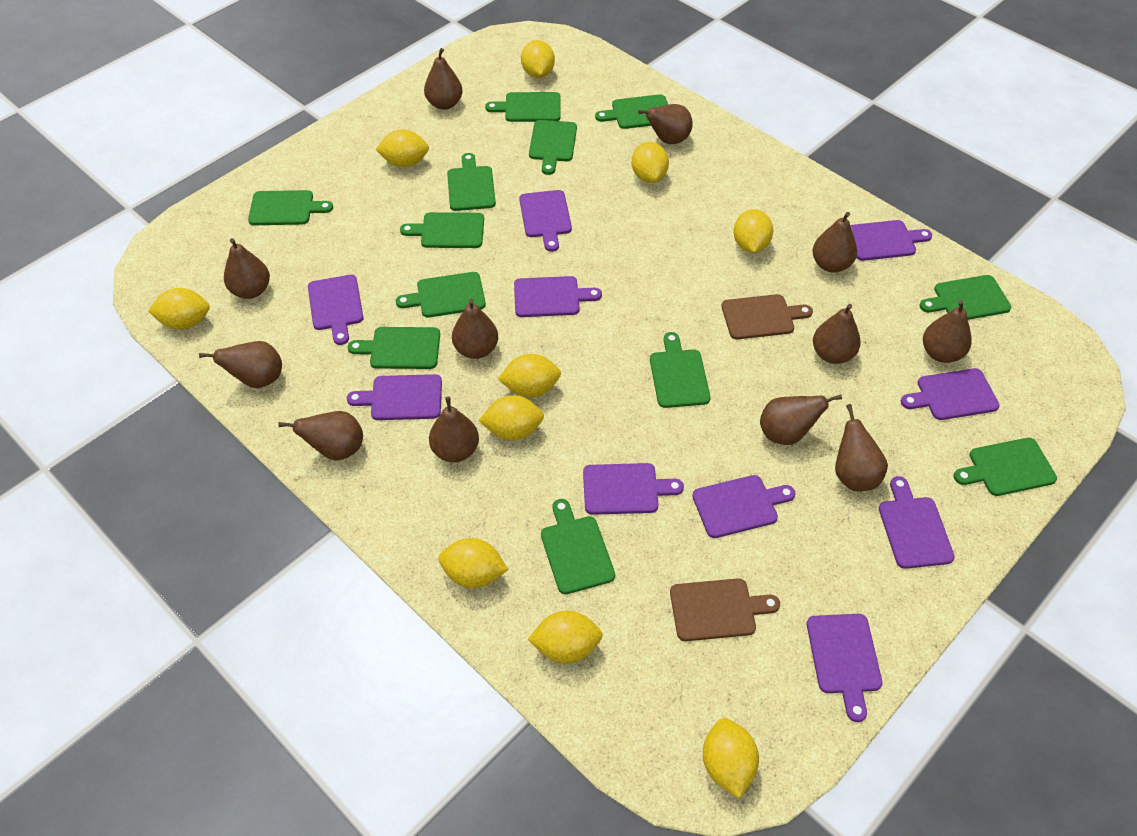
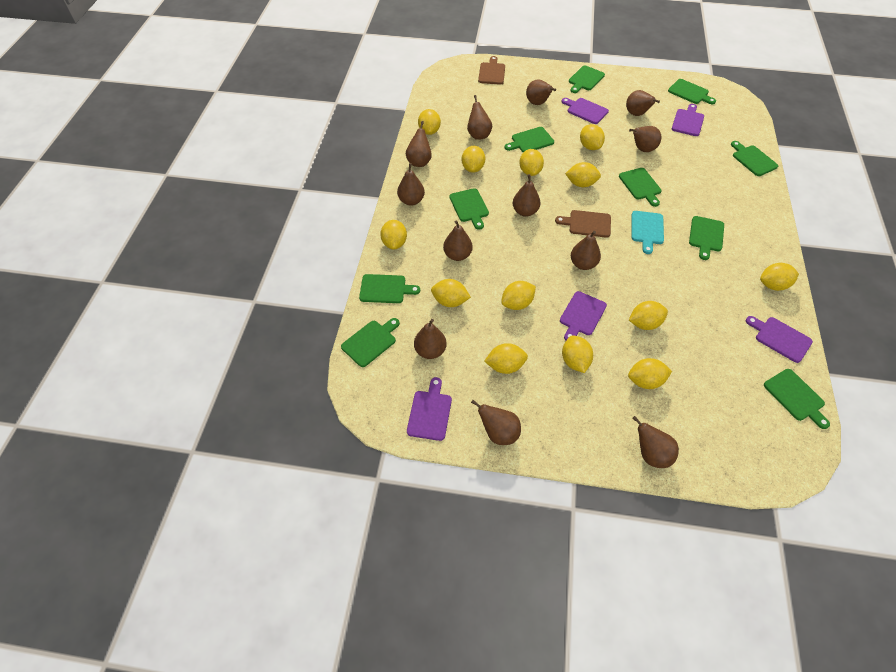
green cutting board: [248,190,333,225] [348,327,440,369] [396,272,486,318] [400,212,484,248] [447,153,496,211] [485,92,561,122] [529,120,577,175] [541,499,615,594] [595,94,668,129] [650,332,710,408] [919,275,1011,320] [953,438,1057,496] = 12 -> [341,318,400,367] [359,274,420,303] [449,188,489,230] [504,127,554,152] [569,66,605,93] [619,168,662,207] [668,79,716,104] [689,216,724,260] [731,141,778,176] [764,369,830,429] = 10
purple cutting board: [308,275,364,345] [347,374,442,420] [514,276,602,317] [519,190,572,252] [583,463,684,515] [692,475,796,538] [807,614,882,722] [850,220,932,261] [879,476,955,569] [901,368,1000,420] = 10 -> [407,377,452,441] [560,291,607,341] [561,98,609,124] [672,104,704,136] [746,316,813,363] = 5
turquoise cutting board: none = 0 -> [631,211,664,254] = 1
yellow lemon: [148,288,210,330] [375,129,429,167] [438,538,508,588] [479,396,544,440] [498,354,561,398] [521,40,555,78] [528,611,603,664] [632,142,669,183] [703,718,759,798] [733,209,773,253] = 10 -> [380,220,407,250] [418,109,441,135] [431,279,471,307] [462,146,485,173] [484,343,528,374] [501,281,536,310] [519,149,544,176] [562,335,593,373] [565,162,601,187] [580,124,605,150] [628,358,672,389] [629,301,668,330] [760,263,799,291] = 13

